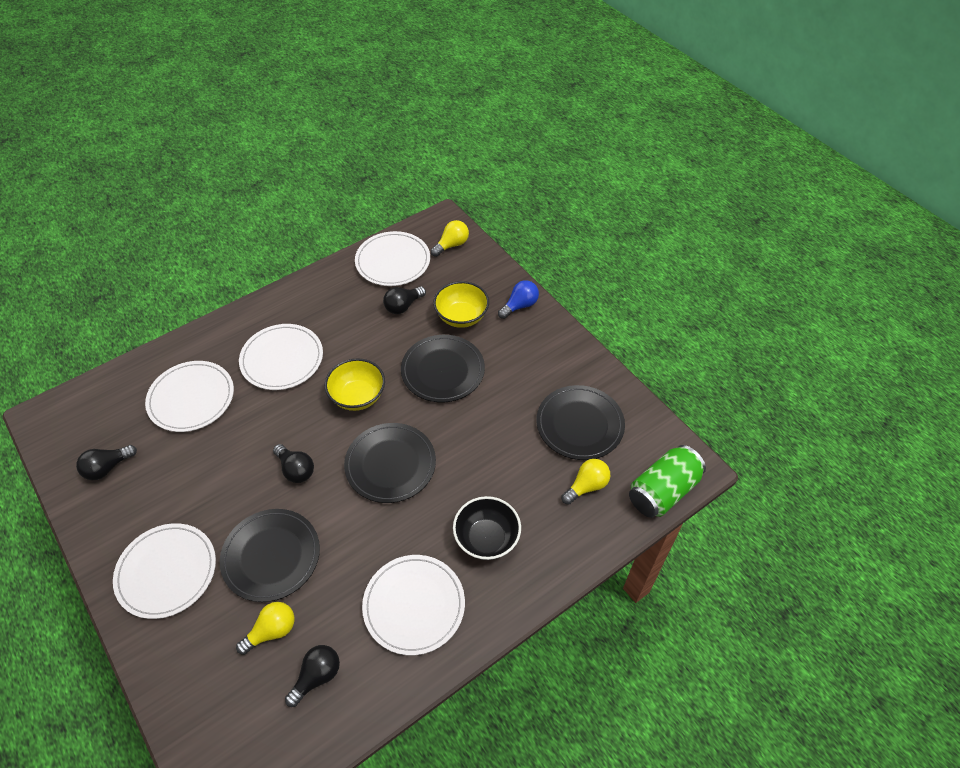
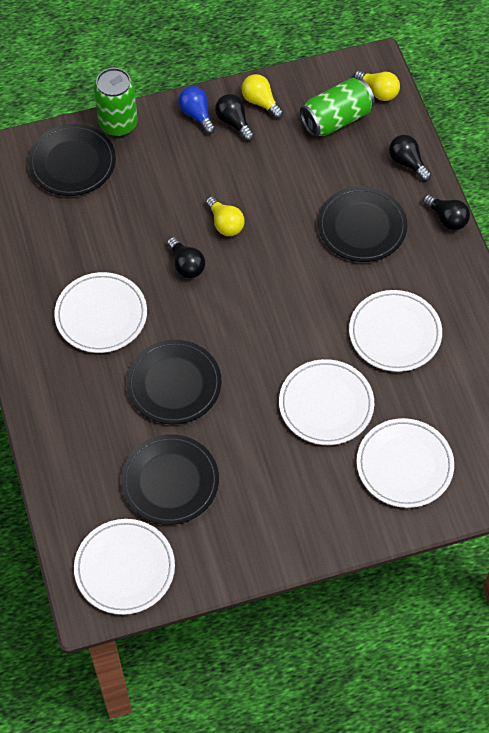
black bowl: [453,496,521,560] = 1 -> none = 0
green can: [629,445,706,518] = 1 -> [94,68,138,137] [300,78,375,137] = 2
yellow bowl: [325,358,385,411] [433,281,489,328] = 2 -> none = 0

